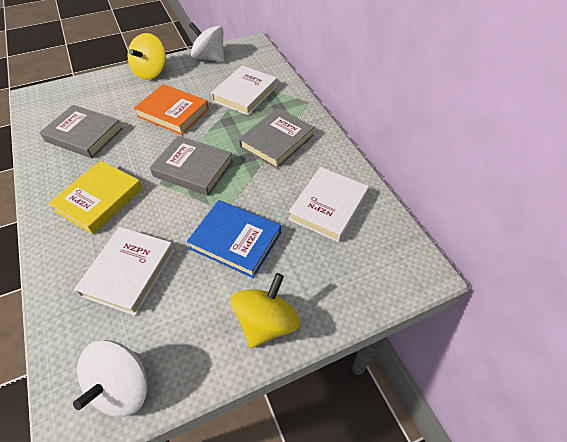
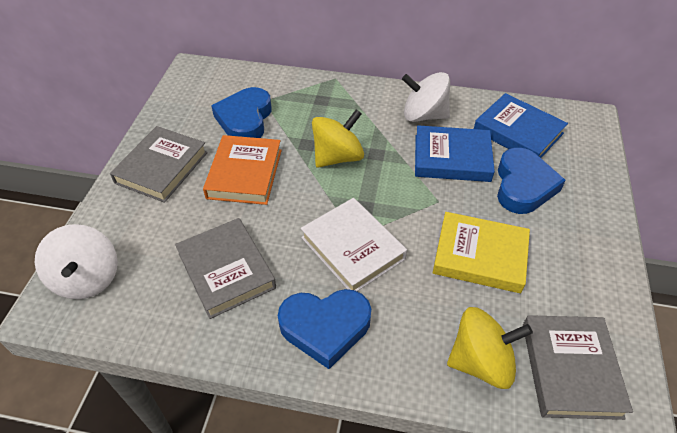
blue book: [187,200,281,278] = 1 -> [415,125,495,182] [474,93,568,158] = 2
blue heart: none = 0 -> [211,87,272,138] [278,289,371,369] [497,148,566,214] = 3
white book: [74,227,175,316] [211,66,277,115] [288,167,369,243] = 3 -> [301,198,407,291] = 1

